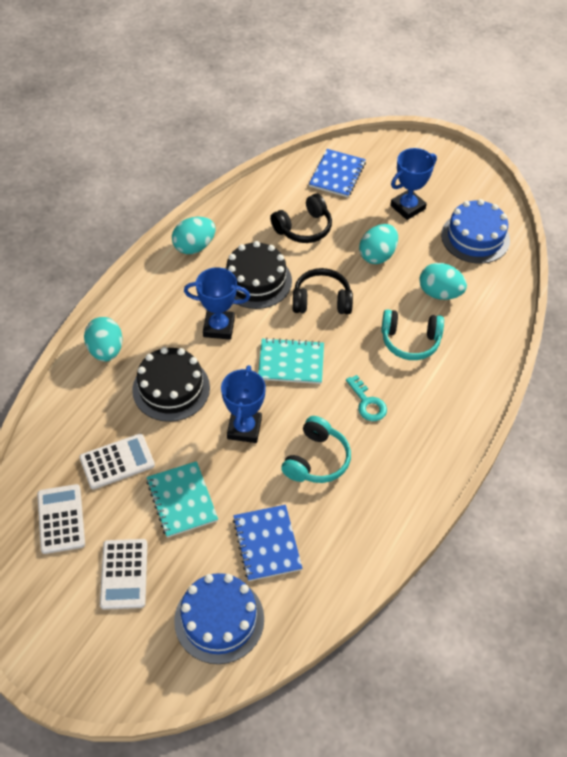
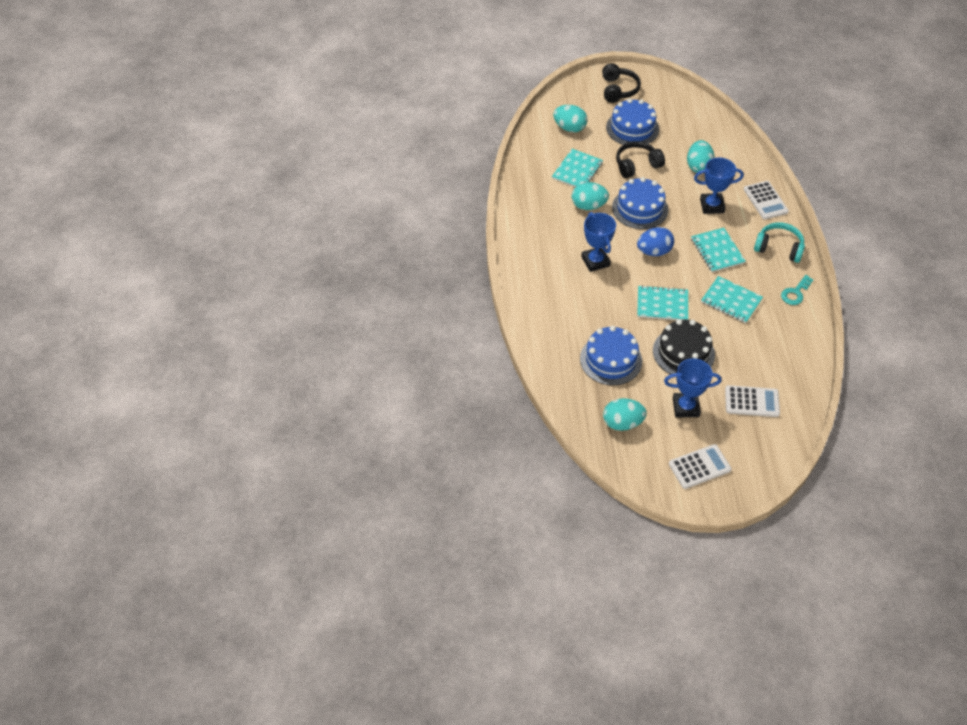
black cake: [132,347,210,422] [225,241,292,309] = 2 -> [653,319,715,374] = 1
blue cake: [174,573,264,664] [441,199,510,264] = 2 -> [580,326,642,385] [606,98,659,145] [612,177,668,229] = 3
blue egg: none = 0 -> [637,227,674,256] = 1
blue notebook: [233,505,303,581] [309,149,366,197] = 2 -> none = 0
turquoise headphones: [281,416,351,483] [381,309,444,360] = 2 -> [754,222,805,263] = 1
turquoise notebook: [146,461,218,538] [258,338,324,384] = 2 -> [552,149,603,187] [637,285,688,320] [691,228,746,272] [701,276,763,323] = 4

